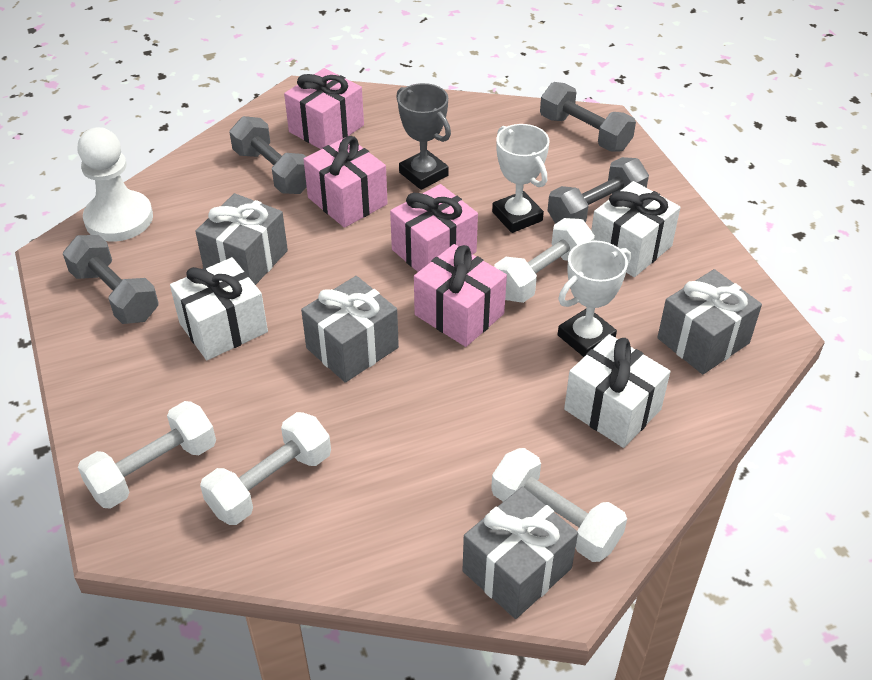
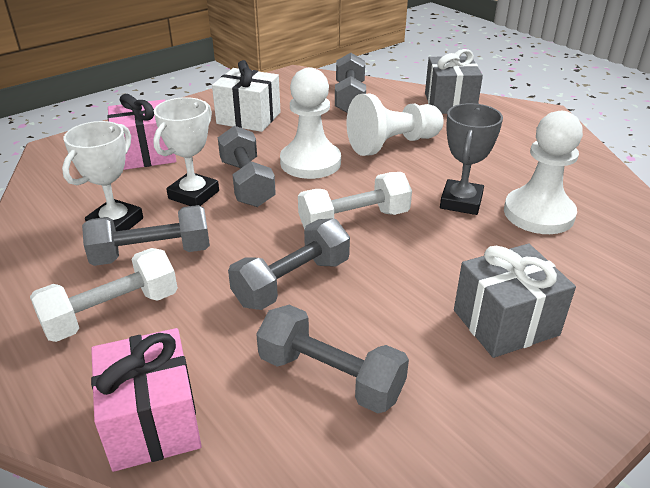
grey dumbbell: [63,235,159,324] [230,116,307,194] [540,82,636,152] [548,157,649,224] = 4 -> [82,205,210,266] [218,126,276,207] [228,218,350,310] [256,305,409,413] [335,53,366,113] = 5
grey gift: [195,193,288,285] [301,276,399,383] [462,487,578,619] [657,269,762,374] = 4 -> [425,49,483,114] [454,244,576,358] = 2
pink gift: [284,68,364,149] [304,136,388,228] [390,184,478,272] [414,244,507,347] = 4 -> [91,328,202,472] [107,94,176,170] = 2
white dumbbell: [78,401,216,509] [200,412,331,525] [491,448,627,562] [494,218,595,303] = 4 -> [30,248,178,342] [298,172,412,230] = 2
white gift: [170,257,268,360] [564,334,670,448] [591,181,681,277] = 3 -> [212,60,281,132] = 1
white pawn: [78,127,153,242] = 1 -> [280,68,341,179] [346,94,444,156] [504,111,583,234] = 3

